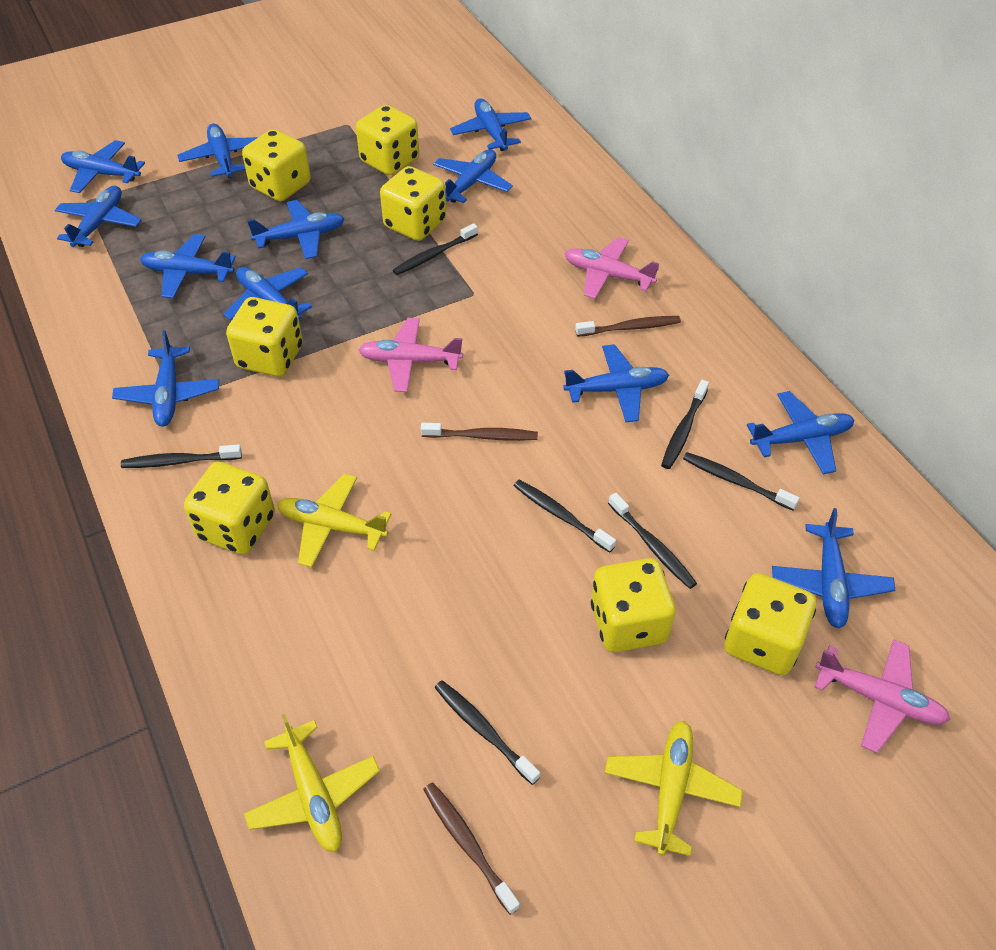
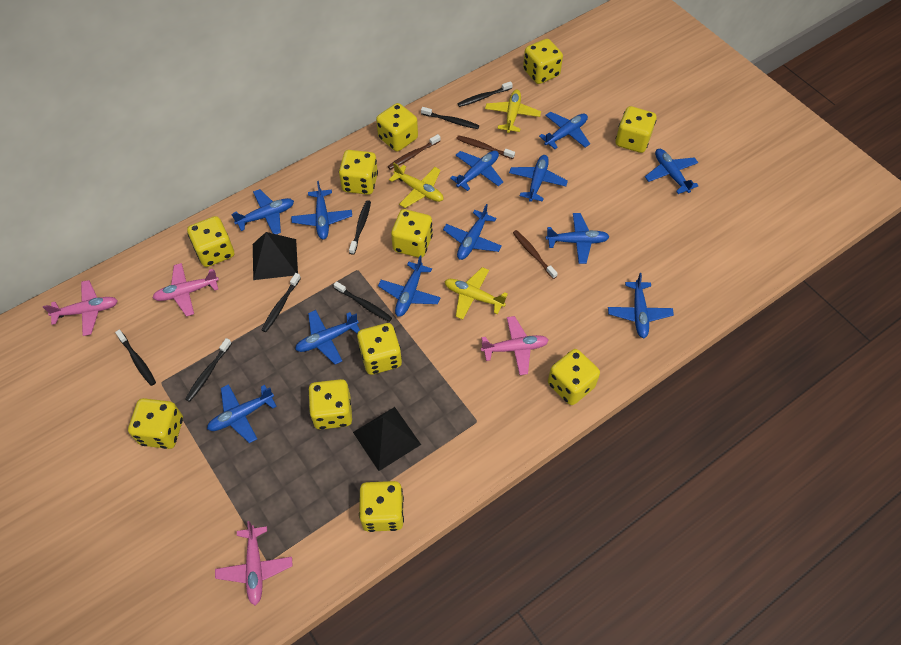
black pyramid: none = 0 -> [253,232,298,280] [353,407,421,471] = 2
pink plane: [358,318,463,392] [564,237,659,299] [815,639,950,753] = 3 -> [43,280,118,336] [153,263,219,317] [215,521,293,605] [481,316,549,375] = 4
yellow dice: [184,462,275,555] [226,297,303,377] [242,129,311,201] [356,105,419,175] [380,166,446,241] [591,558,676,652] [724,573,816,675] = 7 -> [128,398,183,449] [187,216,234,267] [308,379,352,430] [339,150,378,195] [357,323,402,375] [359,481,404,532] [376,103,418,152] [391,209,433,258] [523,39,563,84] [548,349,600,405] [616,106,656,153] = 11

